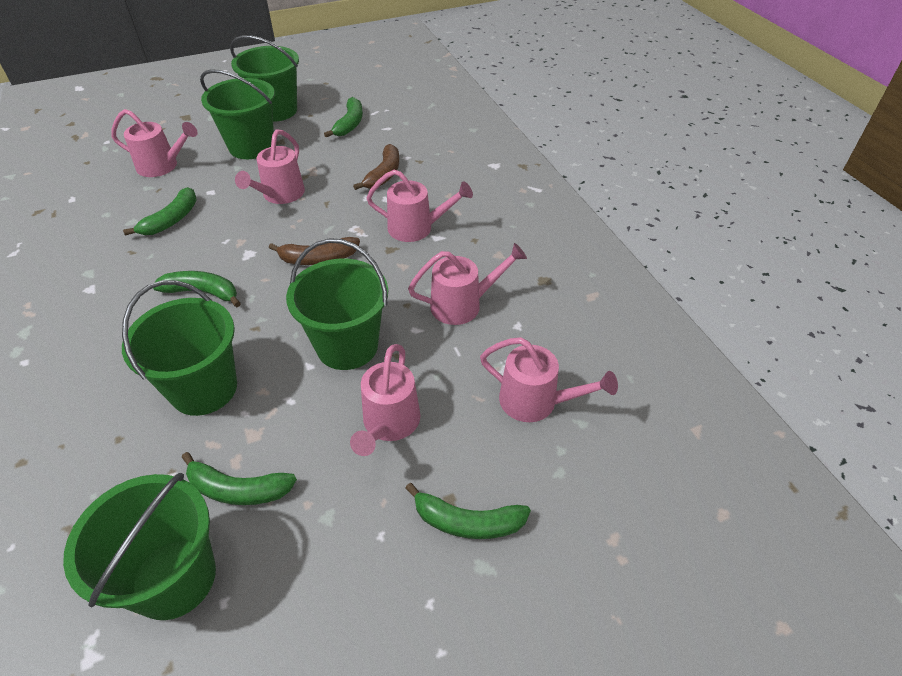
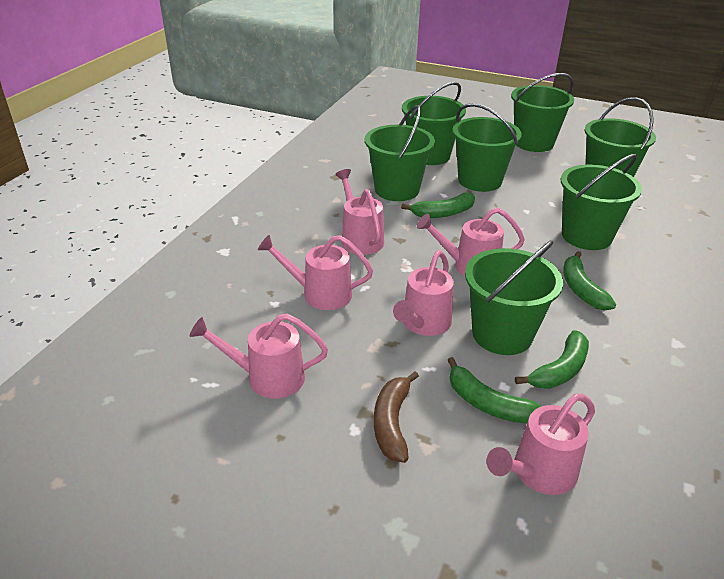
brown banana: [269,237,360,265] [353,144,399,190] = 2 -> [374,371,419,463] = 1
green banana: [123,187,197,236] [153,271,241,307] [182,452,297,505] [324,97,363,138] [405,483,531,539] = 5 -> [401,192,475,218] [447,357,542,424] [515,330,589,389] [563,251,616,310] = 4
green bucket: [63,473,216,620] [122,280,237,416] [200,69,275,159] [230,35,299,122] [286,238,388,370] = 5 -> [365,105,435,201] [402,82,466,165] [452,103,522,192] [465,240,563,355] [511,73,574,152] [561,154,642,250] [584,97,656,177] = 7

